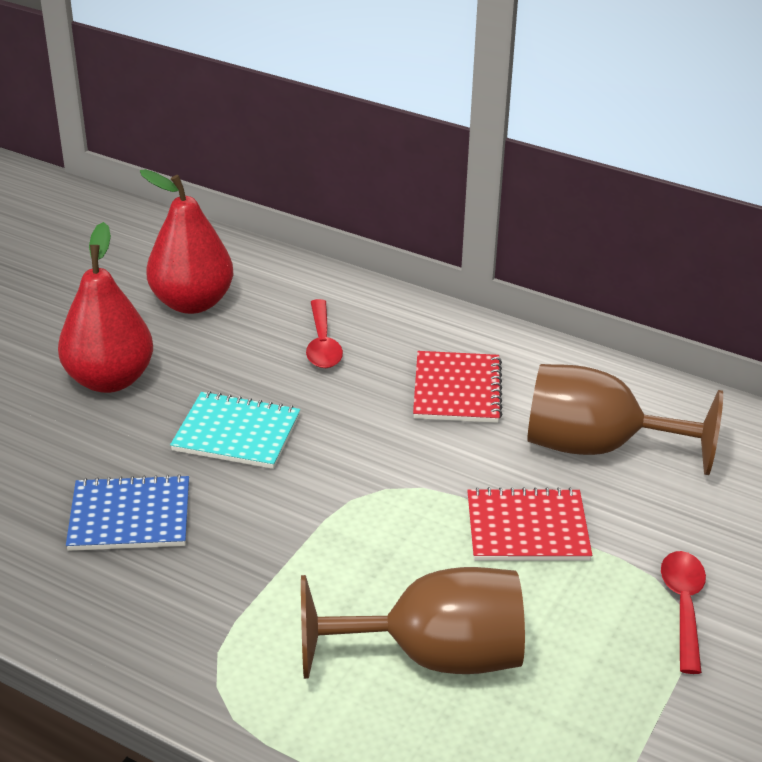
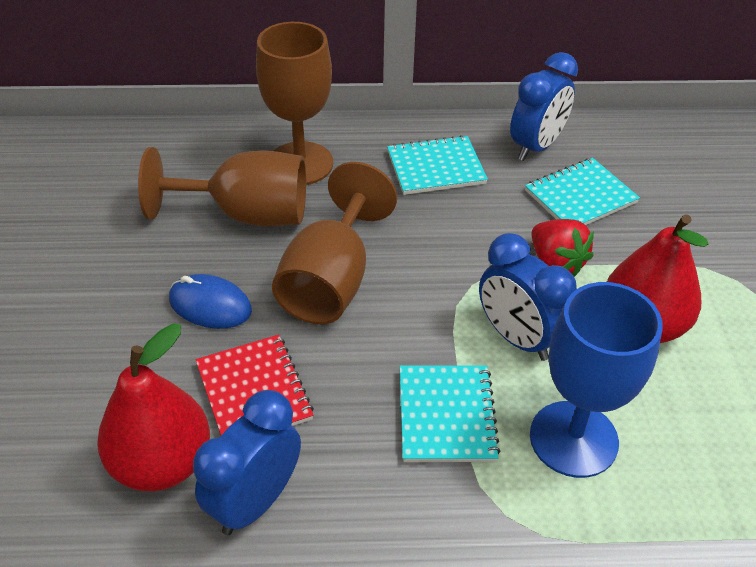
blue clock: none = 0 -> [193,390,301,535] [479,233,577,361] [510,52,578,161] = 3
blue goblet: none = 0 -> [530,282,663,478] = 1
blue mouse: none = 0 -> [169,274,252,329] = 1
blue notebook: [66,474,189,551] = 1 -> none = 0
brown goblet: [301,567,525,679] [527,364,723,475] = 2 -> [138,147,306,226] [256,22,333,185] [272,162,397,325] = 3
red notebook: [413,351,502,423] [467,487,592,561] = 2 -> [195,335,314,435] = 1
red spoon: [306,299,343,368] [661,551,706,674] = 2 -> none = 0
red strawberry: none = 0 -> [531,219,594,277] = 1
turquoise notebook: [170,391,300,469] = 1 -> [387,135,488,195] [400,365,500,462] [525,158,640,225] = 3

